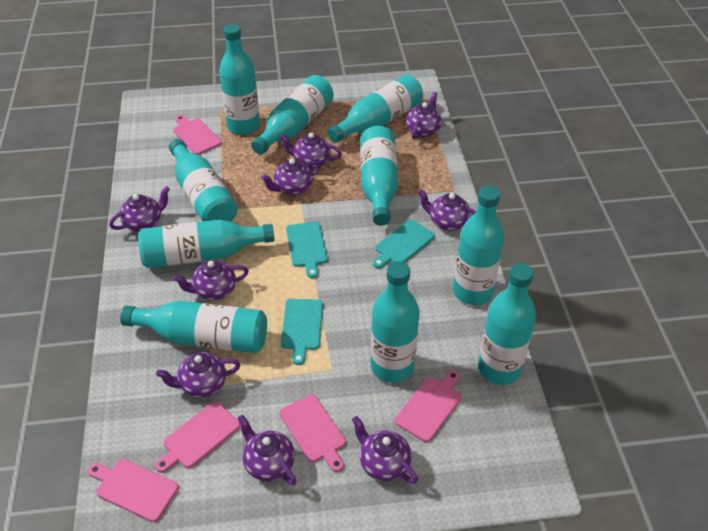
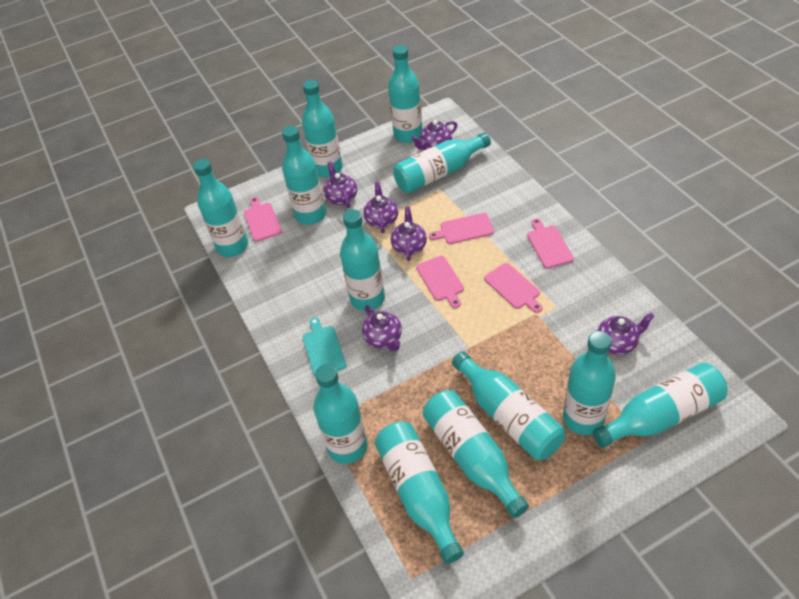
purple teapot: [109,186,170,232] [156,352,240,398] [173,260,249,300] [238,415,297,485] [261,159,321,195] [279,132,342,169] [352,416,418,484] [406,92,442,140] [417,189,476,231] = 9 -> [323,162,357,208] [362,305,402,351] [363,182,398,233] [391,206,427,261] [411,120,457,150] [587,313,654,355] = 6
turquoise bottle: [120,301,267,353] [138,220,274,268] [169,139,238,222] [219,24,260,135] [251,75,334,155] [327,74,423,143] [360,126,398,226] [371,261,420,383] [453,186,504,305] [478,263,536,385] = 10 -> [193,159,248,257] [282,126,326,225] [302,80,343,177] [313,364,368,464] [340,209,385,311] [375,422,464,564] [388,45,423,143] [393,132,491,193] [423,390,529,518] [452,351,565,460] [563,331,616,435] [593,363,727,448] = 12
turquoise cutting board: [281,299,323,365] [286,222,327,278] [373,220,435,268] = 3 -> [302,317,346,376] = 1

